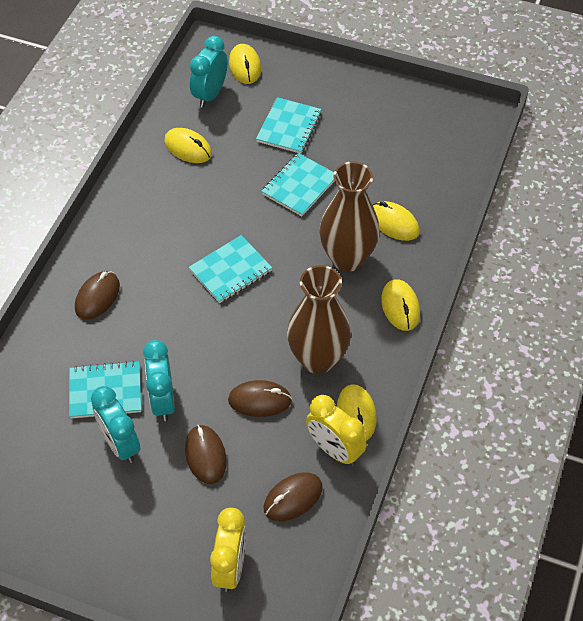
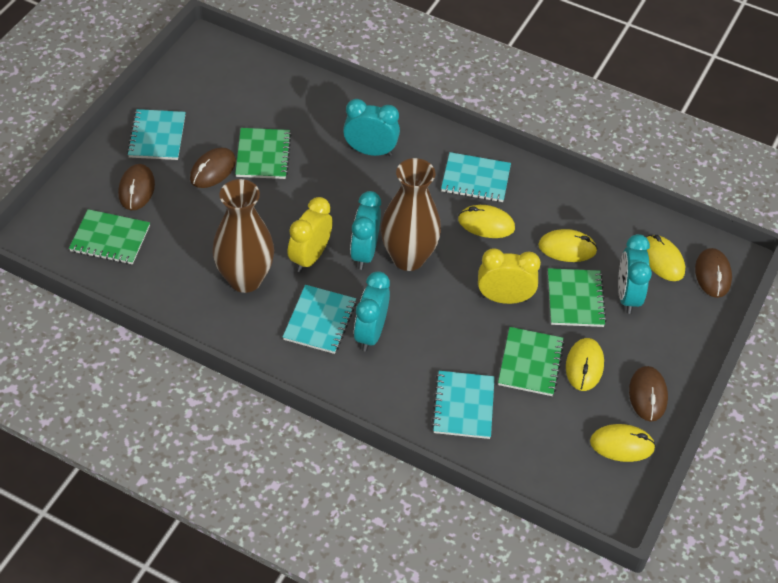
green notebook: none = 0 -> [69,209,150,264] [235,128,291,179] [498,327,564,396] [548,268,607,327] = 4
turquoise clock: [91,386,140,463] [143,340,175,421] [190,36,227,107] = 3 -> [343,99,400,156] [350,191,381,270] [354,271,390,352] [618,234,652,314] = 4

